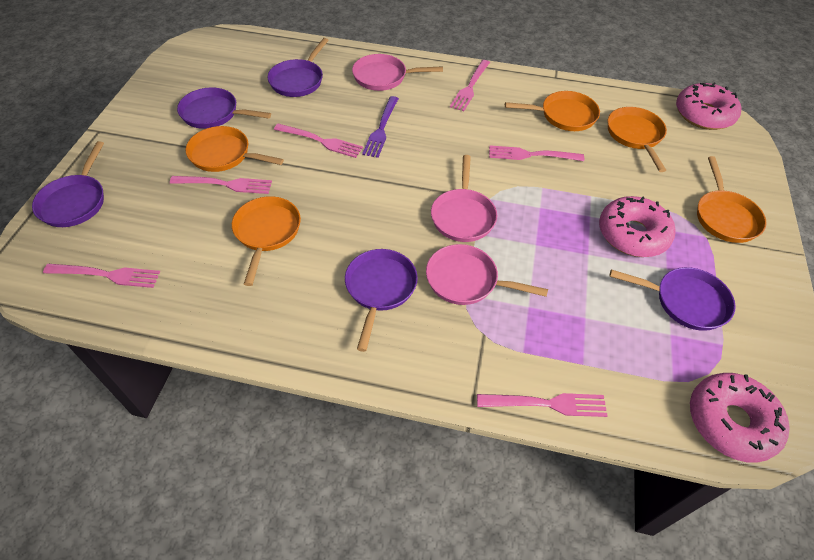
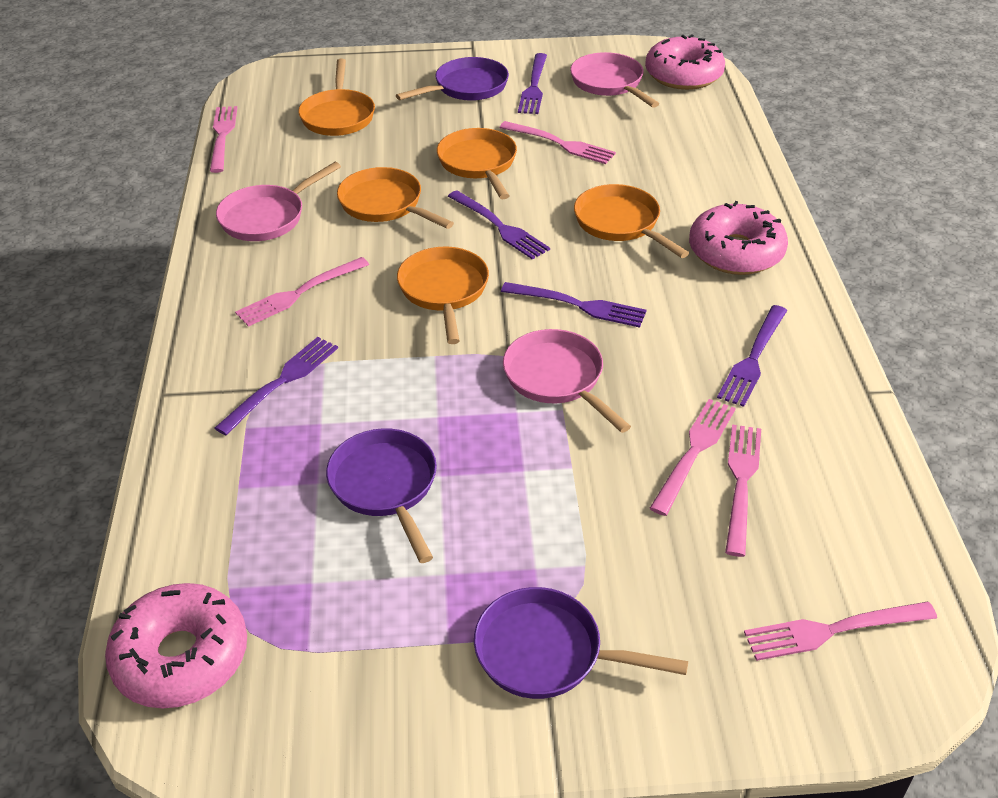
purple fork: [362,96,399,158] = 1 -> [215,337,338,435] [448,190,550,260] [501,282,647,328] [518,53,547,114] [717,305,787,407] = 5
purple pan: [32,141,104,227] [177,87,271,129] [268,38,329,97] [345,249,418,352] [610,267,736,331] = 5 -> [326,428,437,563] [396,57,509,101] [474,587,688,699] = 3

